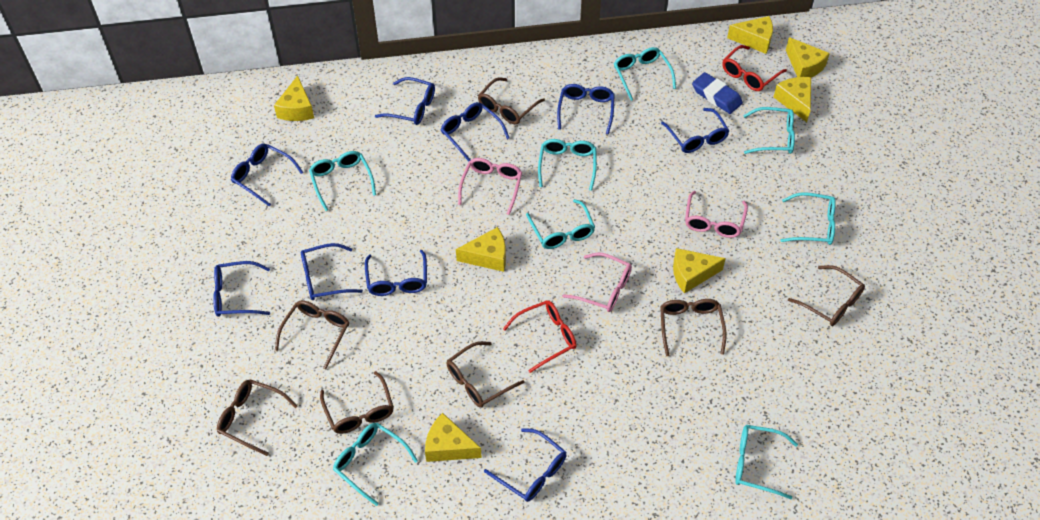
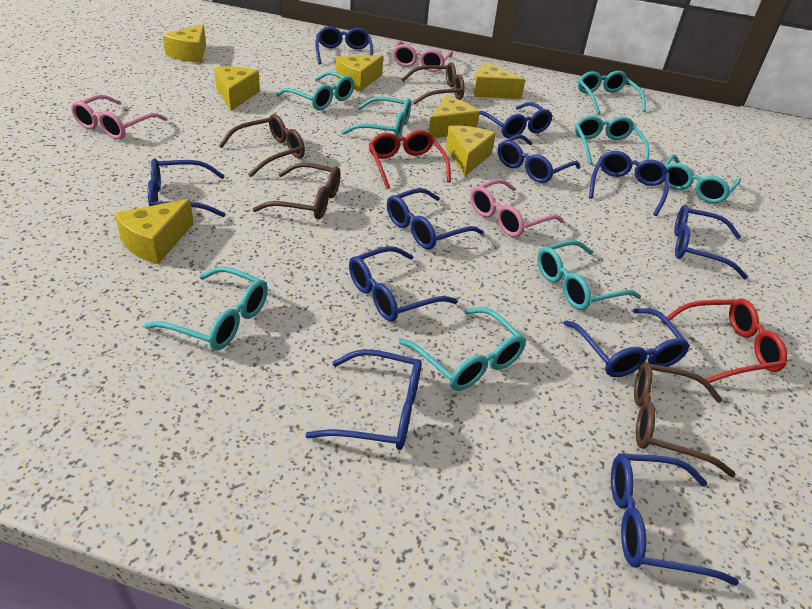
blue eraser: [692,72,743,114] = 1 -> none = 0
blue glasses: [213,261,270,317] [231,143,303,207] [301,243,363,300] [365,250,427,296] [375,77,435,125] [441,102,510,162] [484,428,567,502] [557,84,615,134] [661,108,729,153] = 9 -> [148,158,225,217] [305,349,422,450] [315,26,373,65] [349,246,458,322] [387,188,484,249] [479,102,553,139] [498,134,580,183] [563,308,690,377] [589,151,669,216] [611,453,739,586] [674,205,748,279] = 11
brown glasses: [217,379,297,456] [275,300,349,369] [320,371,394,434] [447,341,525,408] [478,77,545,124] [660,299,726,356] [788,265,865,326] = 7 -> [219,114,305,177] [253,163,341,220] [401,62,465,105] [634,362,736,477] = 4

